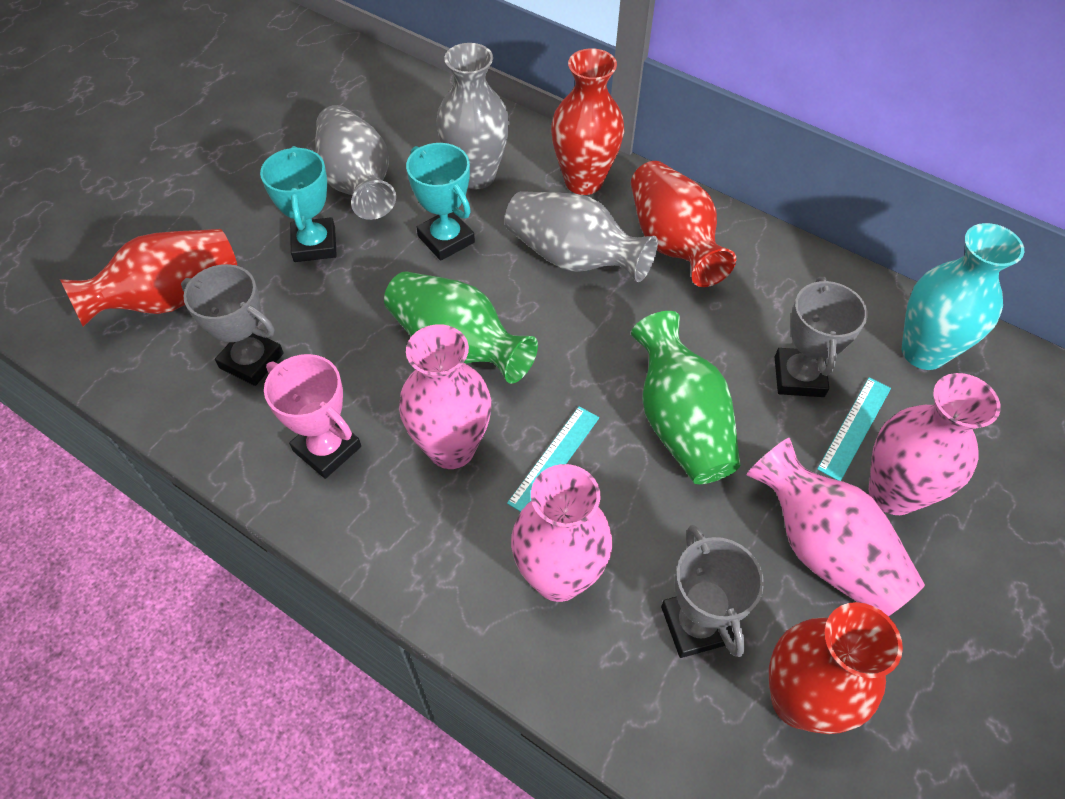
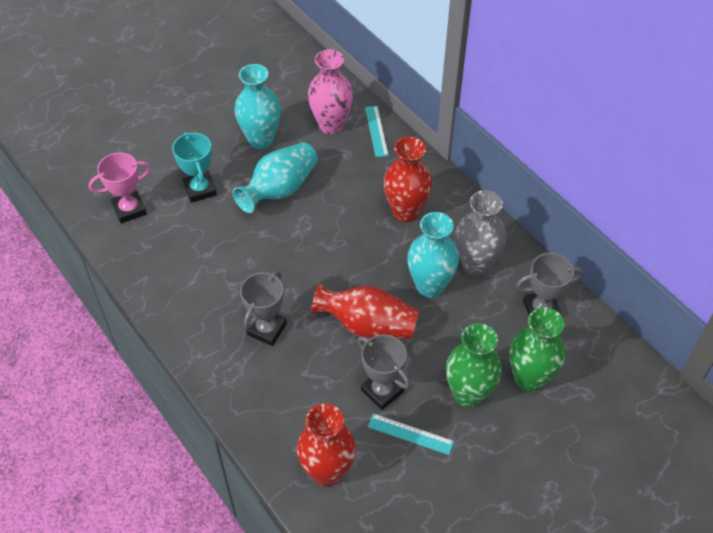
grey vase: [315,105,396,220] [436,43,510,189] [505,191,658,282] = 3 -> [455,190,506,276] = 1
pink vase: [399,324,491,469] [511,464,612,602] [747,438,925,616] [869,373,1001,515] = 4 -> [308,49,353,134] = 1
red vase: [60,229,237,327] [551,48,624,195] [631,161,736,287] [769,602,903,734] = 4 -> [297,404,356,487] [311,282,419,339] [383,137,433,223] = 3
turquoise trophy: [260,146,337,262] [406,143,475,261] = 2 -> [172,132,217,203] = 1
turquoise vase: [902,223,1024,370] = 1 -> [233,142,318,213] [234,64,281,149] [407,212,459,298] = 3

